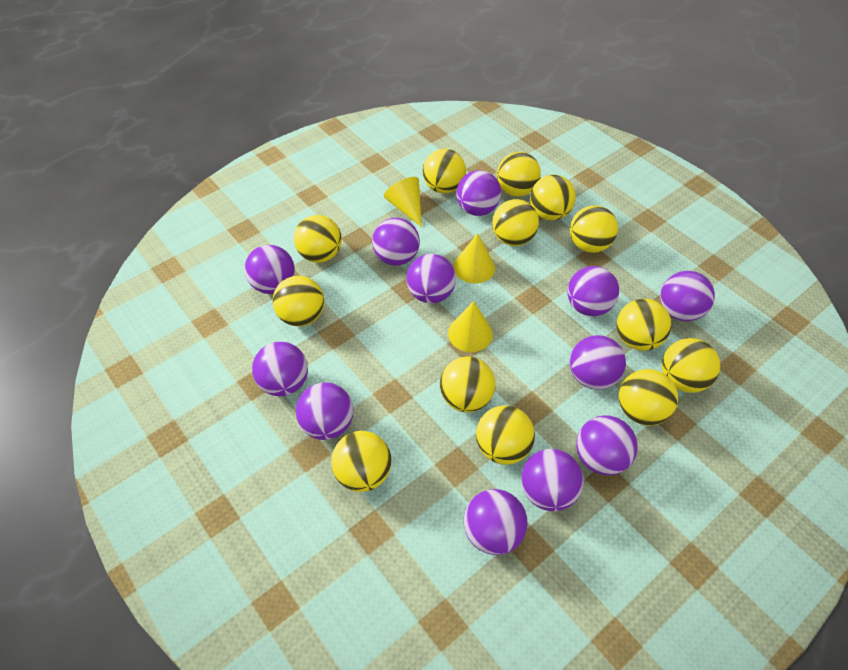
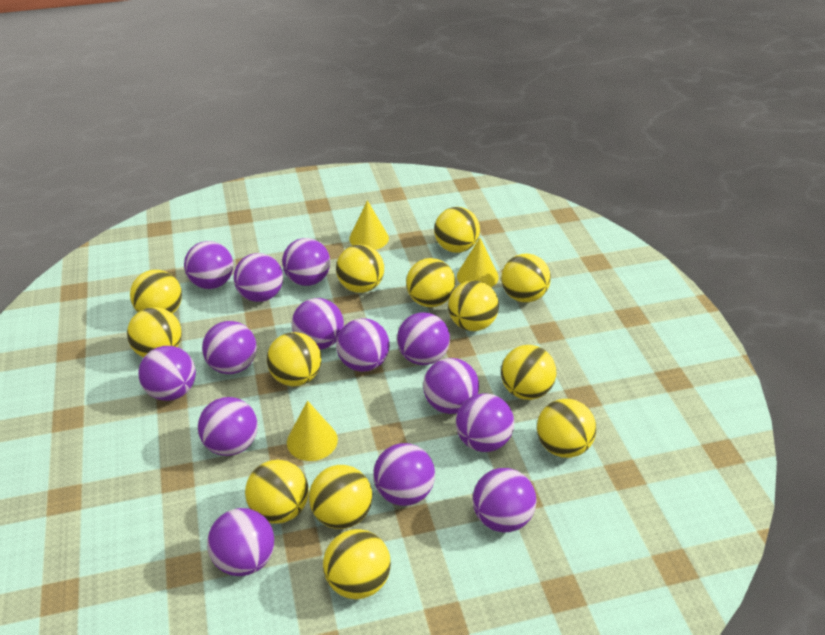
purple ball: [244,245,295,294] [252,342,308,396] [296,382,353,440] [372,218,420,265] [406,254,456,303] [456,170,501,216] [464,489,528,555] [521,449,583,511] [567,266,619,316] [570,335,626,390] [576,415,638,475] [660,271,715,321] = 12 -> [139,346,196,401] [184,241,233,289] [198,397,258,456] [202,321,257,374] [207,508,275,576] [234,253,283,302] [282,238,330,286] [292,298,344,350] [336,318,390,372] [373,443,435,506] [397,312,450,365] [423,358,479,414] [456,393,514,452] [473,468,536,532] = 14

